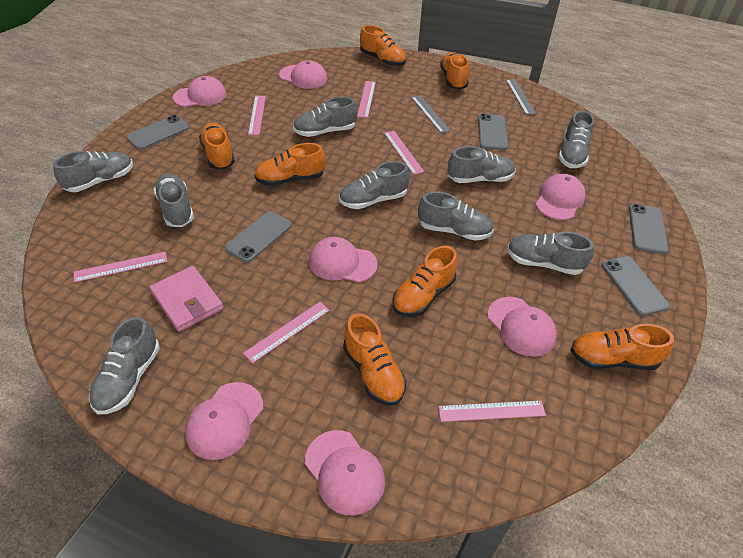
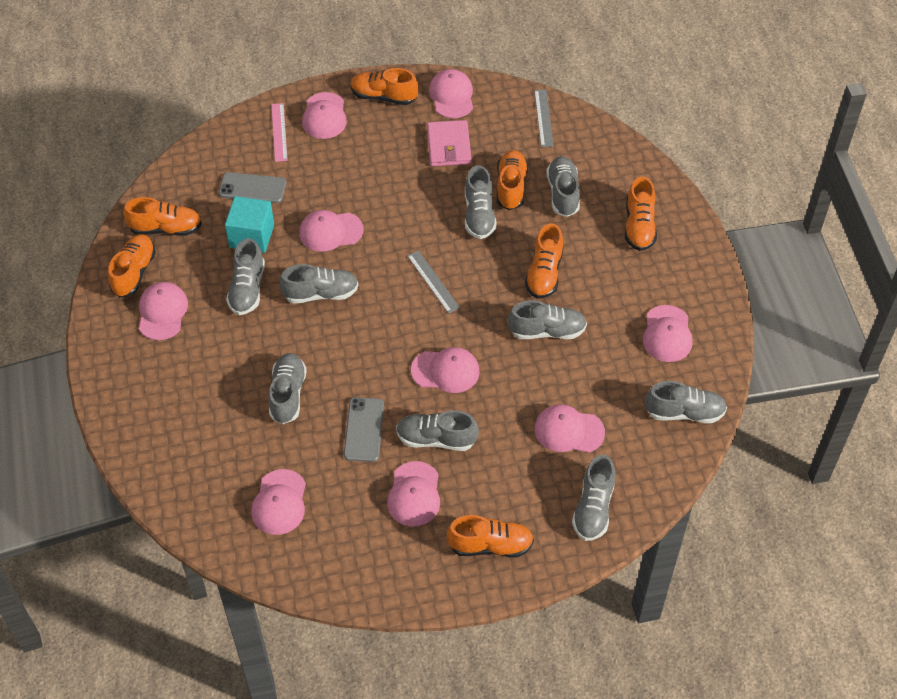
grey phone: [127,115,190,150] [225,211,292,263] [478,114,508,150] [602,256,670,316] [629,204,669,254] = 5 -> [219,172,286,203] [344,397,384,462] = 2
pink cap: [173,76,226,107] [185,382,263,460] [279,60,327,89] [305,430,385,515] [309,237,378,282] [488,297,557,357] [536,174,586,220] = 7 -> [139,282,188,340] [251,469,306,535] [299,210,363,252] [302,92,347,139] [387,461,440,527] [411,347,480,393] [429,69,473,118] [535,404,605,453] [643,305,693,362] = 9
pink ruler: [74,252,167,282] [243,302,330,363] [248,96,266,135] [357,81,376,118] [384,131,424,175] [438,401,546,422] = 6 -> [271,103,288,162] = 1
turquoise cube: none = 0 -> [225,196,274,253] = 1

